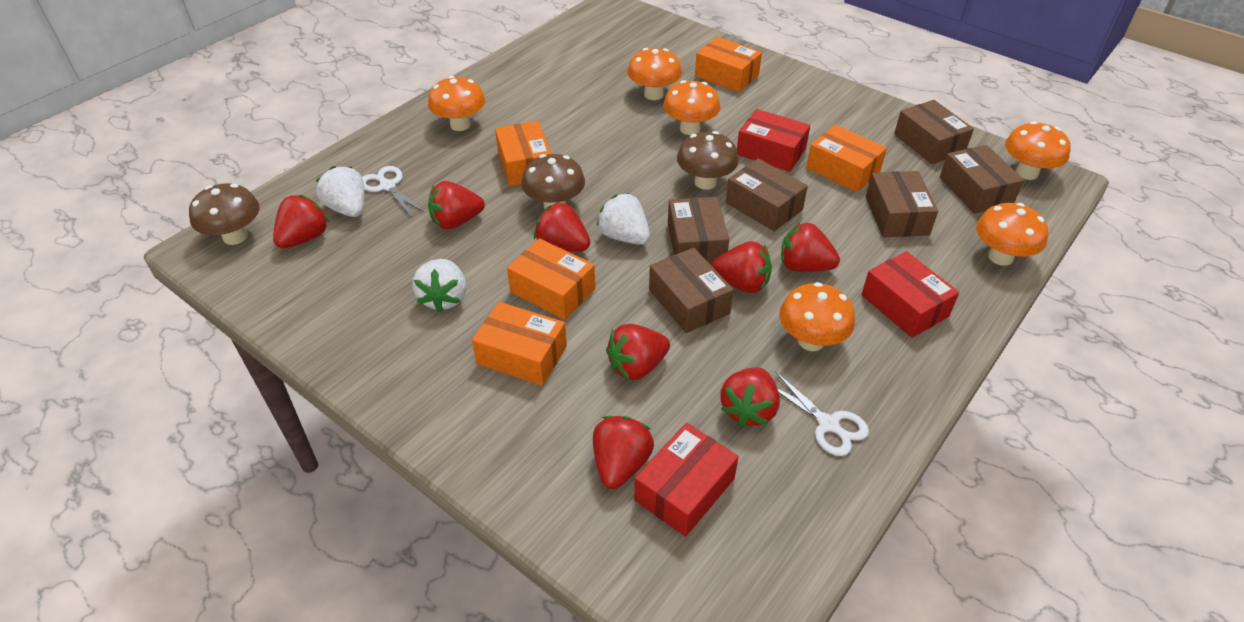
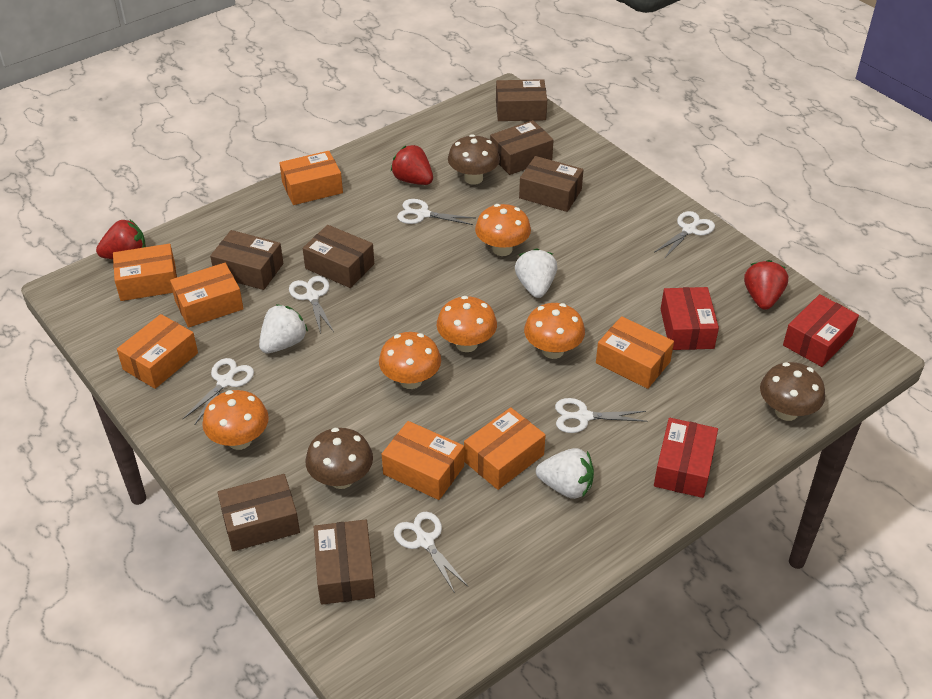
brown box: [649,248,734,333] [668,197,729,265] [726,159,808,231] [866,171,938,238] [894,100,974,164] [940,145,1024,214] = 6 -> [210,230,283,290] [218,474,300,551] [303,225,374,288] [314,519,375,605] [490,120,553,175] [496,79,547,121] [519,156,583,212] = 7
orange box: [472,302,567,386] [495,121,551,186] [507,238,595,320] [695,37,762,92] [806,125,887,192] = 5 -> [113,244,177,301] [117,314,198,389] [170,263,244,327] [279,151,343,205] [382,421,464,500] [464,407,545,490] [596,316,674,389] = 7
orange mushroom: [428,76,485,131] [627,48,682,100] [663,80,720,135] [779,282,855,351] [976,203,1048,266] [1005,121,1070,180] = 6 -> [202,390,269,450] [379,332,441,389] [437,296,497,352] [475,204,531,256] [524,303,585,359] = 5
red strawberry: [273,195,329,248] [428,181,485,230] [534,202,590,252] [593,416,654,489] [606,324,670,380] [711,241,772,293] [720,367,780,427] [781,222,840,272] = 8 -> [96,219,146,259] [391,145,433,185] [744,260,788,310] = 3
white scissors: [362,166,425,217] [775,372,869,456] = 2 -> [183,358,254,424] [289,276,334,334] [394,512,469,593] [397,199,475,225] [555,398,647,433] [655,211,715,259] = 6

